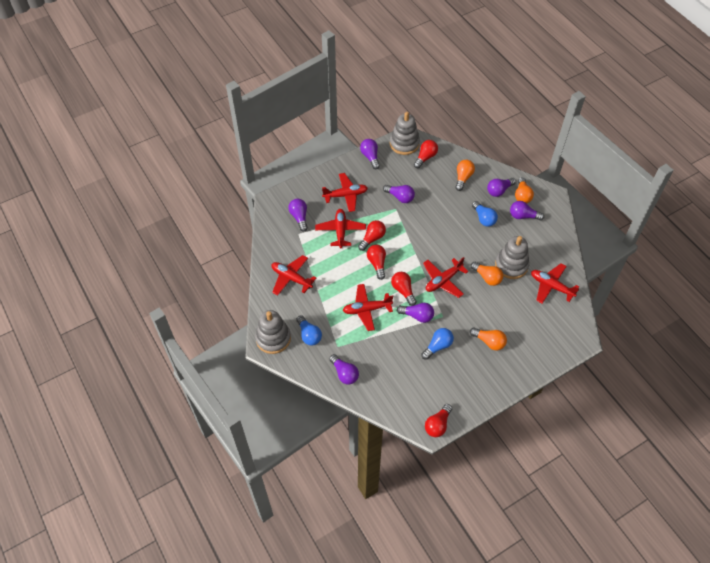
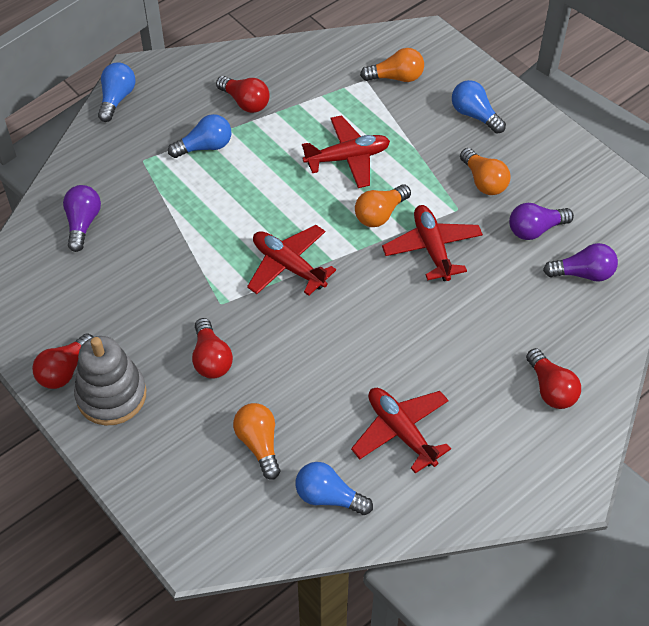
blue light bulb: [296,315,322,346] [421,328,454,360] [472,201,498,227] = 3 -> [98,62,135,122] [168,114,231,158] [295,462,373,515] [452,80,506,134] = 4
grey stacking toy: [255,310,291,354] [390,112,420,155] [495,236,529,279] = 3 -> [74,336,146,425] = 1
purple light bulb: [288,199,308,232] [329,354,359,385] [360,139,380,169] [383,185,415,203] [397,303,434,323] [487,178,516,197] [510,201,544,220] = 7 -> [63,185,101,252] [509,203,574,240] [543,243,618,282] = 3
red light bulb: [358,220,386,251] [367,245,386,280] [391,272,417,306] [414,140,438,168] [425,404,452,437] = 5 -> [32,333,94,389] [192,318,233,379] [216,76,270,113] [526,348,581,409] = 4
red plane: [272,255,316,296] [315,209,366,248] [322,173,368,212] [343,284,393,331] [423,257,469,298] [531,263,579,304] = 6 -> [247,225,336,296] [302,115,390,188] [351,388,451,474] [382,205,483,281] = 4

